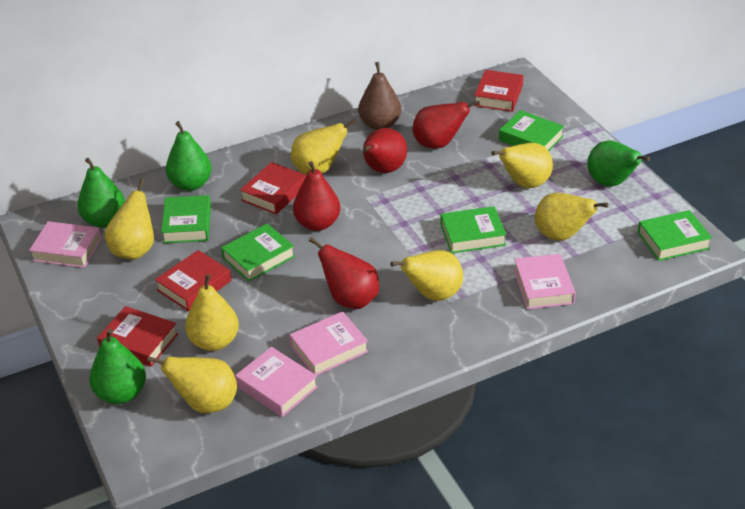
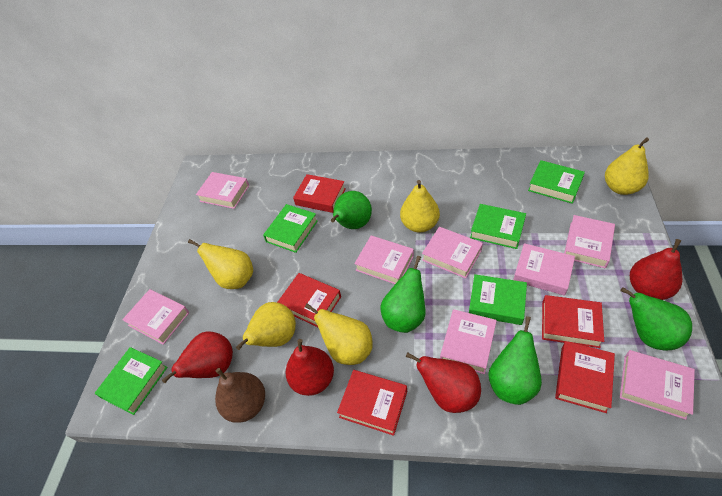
pink book: [29,221,102,268] [235,347,318,417] [289,311,369,375] [513,254,576,309] = 4 -> [122,289,189,345] [196,172,249,209] [354,236,414,284] [422,227,483,279] [440,309,497,374] [513,243,575,295] [564,215,615,268] [620,350,695,420] = 8
red book: [97,306,178,367] [155,250,231,311] [240,162,306,215] [474,70,524,112] = 4 -> [277,273,341,327] [293,174,346,213] [337,370,407,436] [542,295,604,348] [555,341,615,413] = 5
yellow pear: [104,178,154,260] [147,356,237,413] [185,274,239,351] [291,119,357,175] [390,250,463,301] [491,143,553,188] [535,193,609,241] = 7 -> [188,239,253,289] [236,302,296,350] [305,303,373,365] [400,180,440,233] [605,137,649,195] = 5

